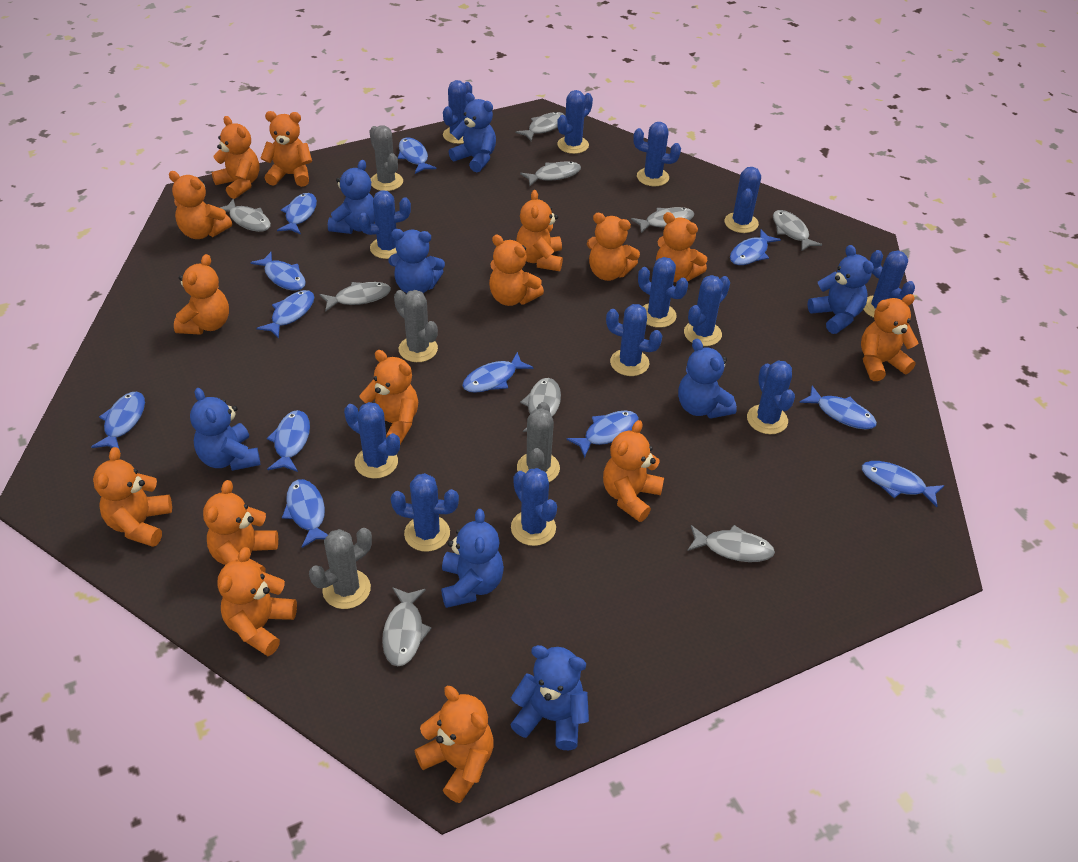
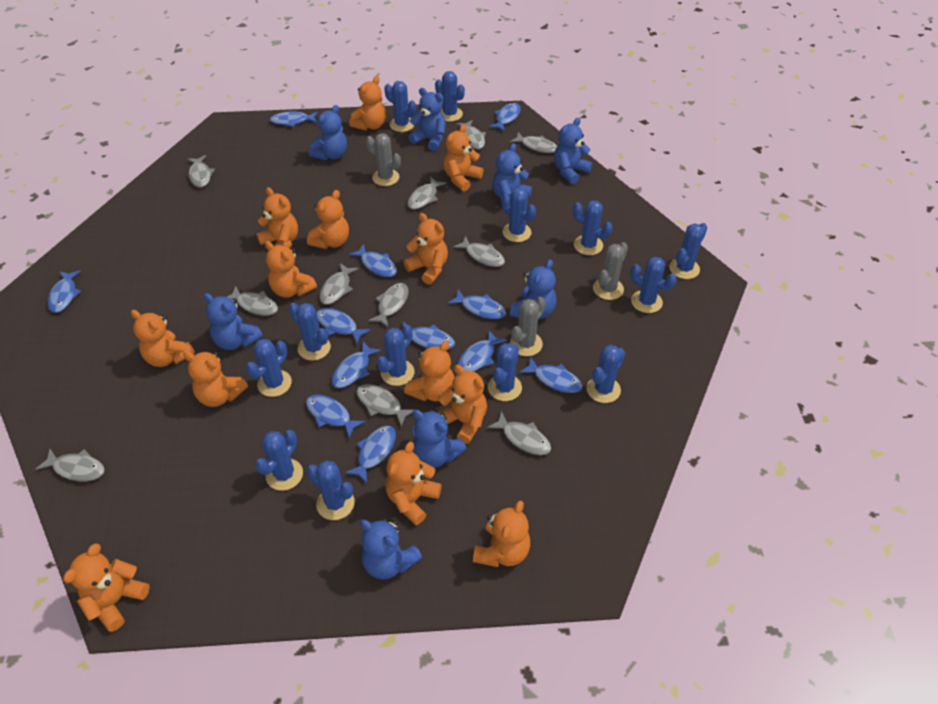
grey cactus: [309,528,372,609] [369,125,403,191] [394,290,438,362] [517,402,560,482] = 4 -> [366,133,401,186] [510,297,545,356] [593,242,628,300] = 3
grey fish: [220,199,271,232] [319,282,391,312] [382,587,432,666] [516,112,564,141] [520,161,581,186] [520,378,561,432] [631,207,694,233] [687,525,775,562] [773,210,822,251] = 9 -> [35,449,105,481] [187,155,215,187] [227,286,278,316] [319,263,359,305] [357,384,415,427] [368,283,409,327] [407,177,447,209] [453,236,505,267] [456,120,486,149] [487,411,551,455] [510,132,557,153] = 11
orange teddy bear: [93,447,172,547] [169,171,232,239] [174,254,229,335] [203,480,278,572] [211,116,260,199] [217,547,297,656] [260,111,312,187] [359,350,418,445] [414,686,494,803] [489,235,544,306] [516,190,563,271] [587,213,640,281] [603,420,664,522] [656,212,707,282] [861,294,919,381] = 15 -> [63,543,150,632] [131,310,195,367] [183,351,248,407] [256,187,298,248] [265,241,317,298] [307,190,349,249] [349,76,386,130] [385,442,442,525] [404,213,448,285] [404,341,454,401] [438,365,487,444] [444,124,484,191] [473,501,530,567] = 13

